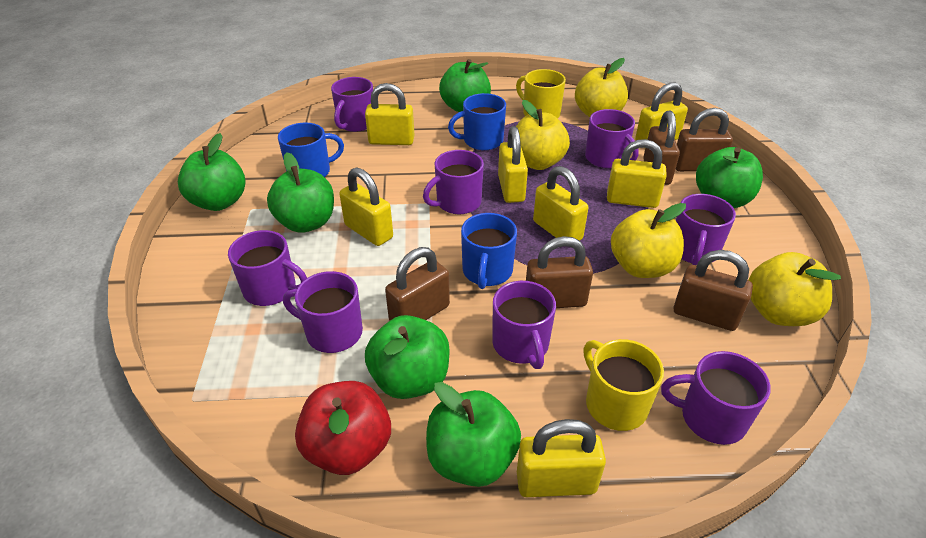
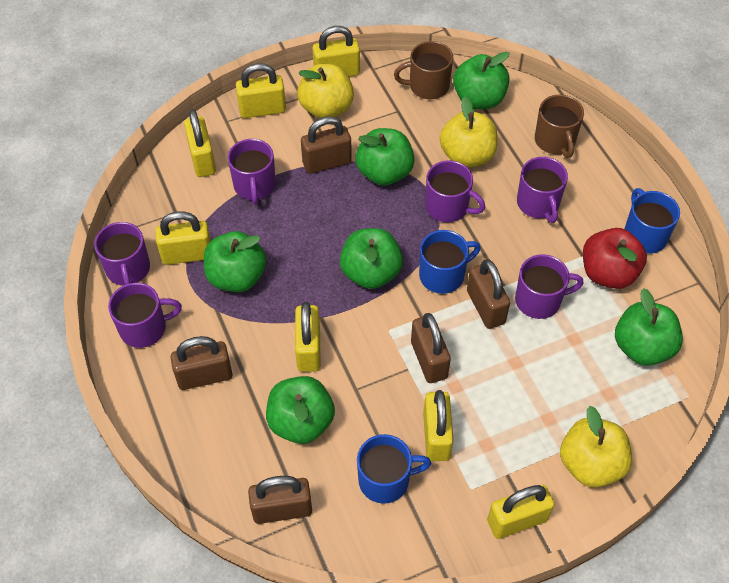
brown mug: none = 0 -> [394,41,453,99] [535,94,584,158] = 2
purple mug: [228,230,307,306] [283,271,363,353] [331,77,373,132] [423,150,484,214] [492,281,556,369] [585,109,639,168] [661,351,771,445] [676,194,736,265] = 8 -> [94,222,150,285] [108,283,182,348] [228,139,276,205] [425,160,485,222] [515,254,583,319] [517,157,568,223] = 6
yellow apple: [516,100,570,170] [575,58,628,117] [611,203,686,278] [749,252,841,326] = 4 -> [297,64,354,118] [440,96,498,167] [560,406,632,488] = 3
yellow mug: [516,69,566,118] [584,339,664,431] = 2 -> none = 0

